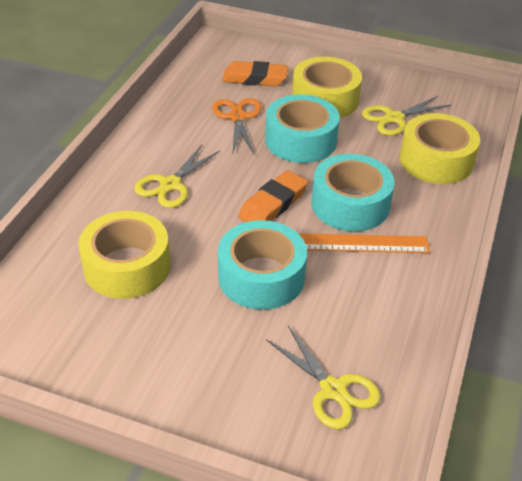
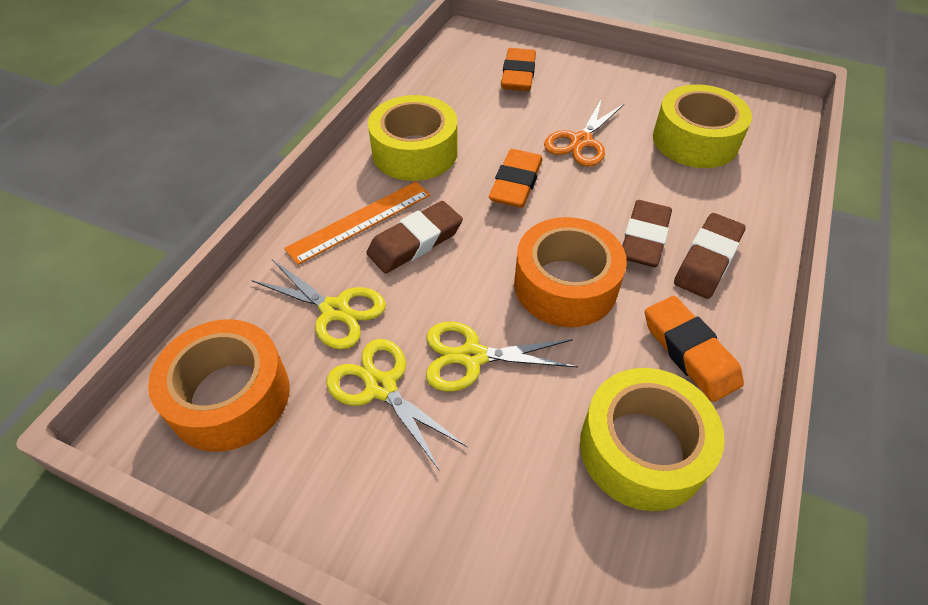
brown eraser: none = 0 -> [366,201,463,273] [622,200,672,267] [674,213,745,299] = 3
orange eraser: [222,61,288,86] [238,170,308,222] = 2 -> [489,149,543,208] [501,48,536,91] [645,296,744,402] = 3
orange tape: none = 0 -> [148,320,290,452] [514,217,627,327] = 2
turquoise tape: [218,220,307,310] [265,94,340,163] [311,154,394,232] = 3 -> none = 0

